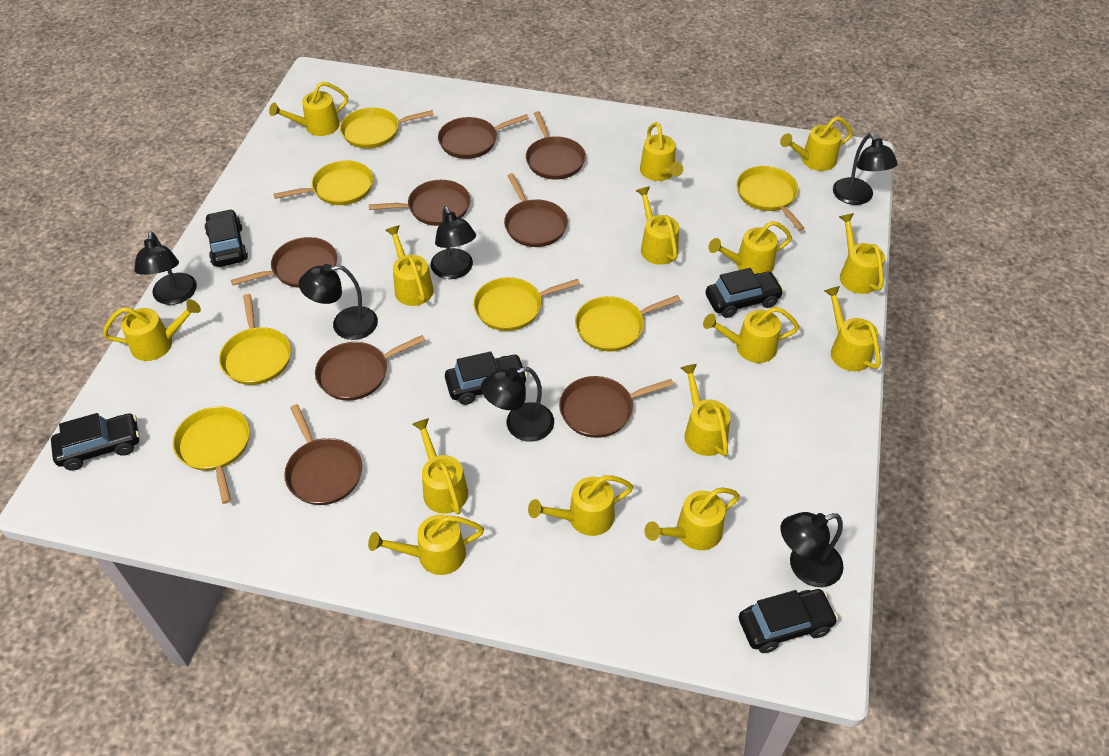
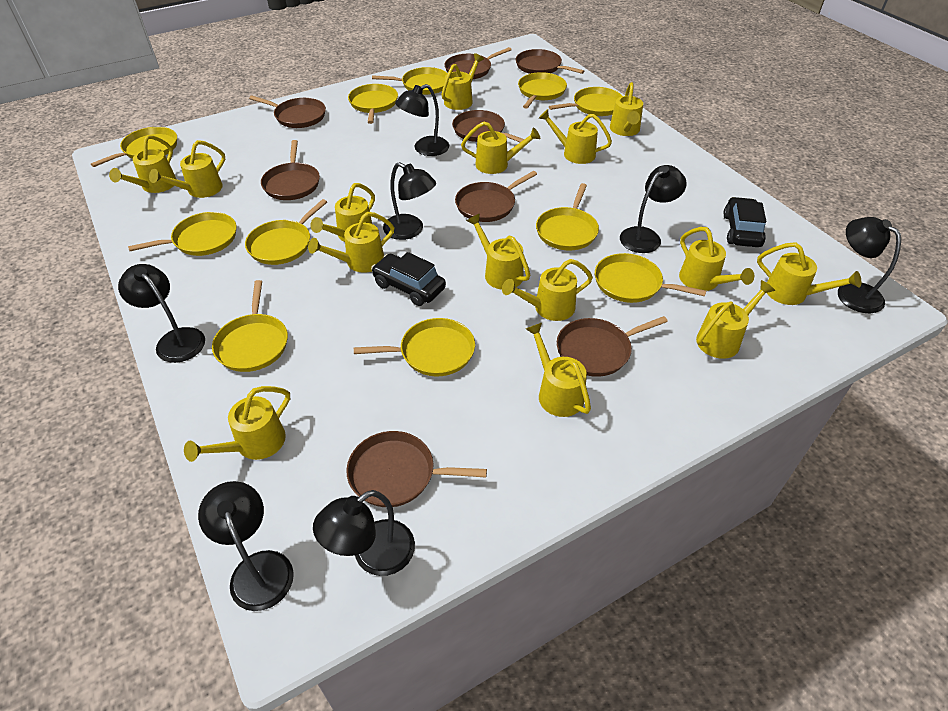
black car: [51,413,140,471] [204,209,248,267] [445,351,528,405] [706,268,784,318] [739,589,838,653] = 5 -> [371,252,446,306] [723,197,766,247] = 2
black lamp: [134,231,197,305] [299,264,378,340] [430,206,476,279] [481,367,554,442] [781,512,844,587] [833,133,898,205] = 6 -> [118,264,205,363] [198,481,294,611] [313,490,415,576] [383,162,436,240] [395,84,449,156] [620,165,687,253] [838,217,901,313] = 7
yellow pan: [173,406,250,504] [219,294,291,385] [274,160,373,205] [340,107,434,149] [474,277,580,331] [575,295,680,352] [736,166,805,231] = 7 -> [91,127,177,167] [128,212,236,256] [212,280,288,372] [245,199,327,265] [348,84,398,124] [354,318,475,377] [372,67,448,95] [518,72,567,109] [536,183,599,251] [549,87,622,116] [595,253,706,303] = 11

